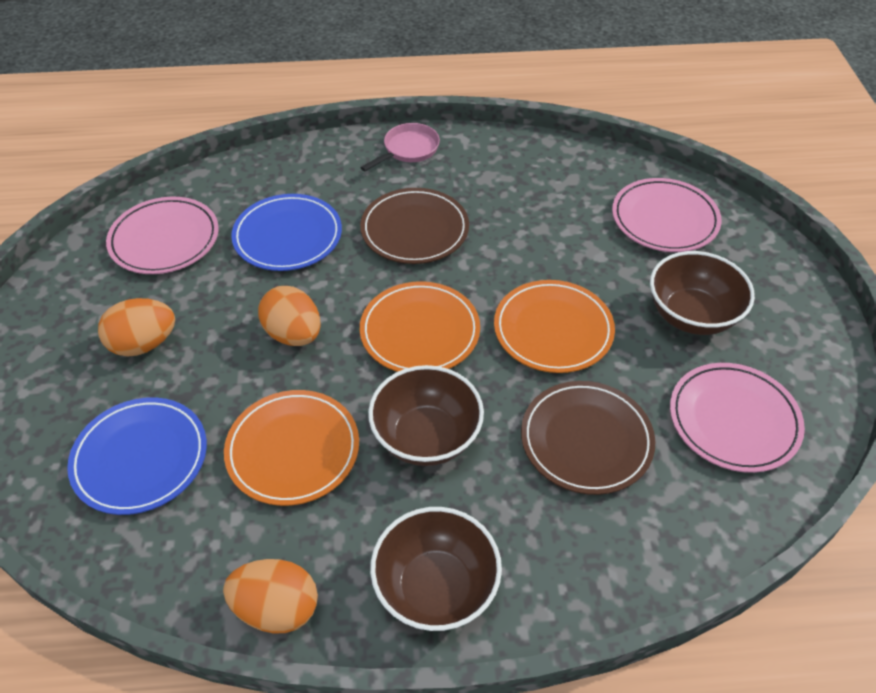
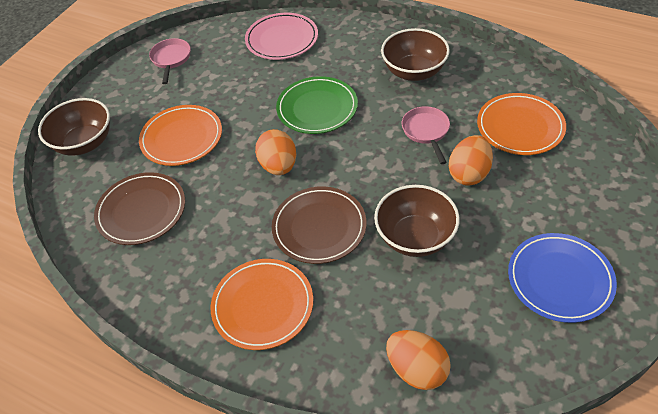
blue plate: [67,397,207,515] [231,194,342,271] = 2 -> [508,233,617,323] = 1
green plate: none = 0 -> [276,76,358,134] = 1
pink pan: [361,123,440,171] = 1 -> [149,38,191,84] [402,106,450,164] = 2
pink plate: [106,197,219,274] [612,178,722,252] [670,363,805,473] = 3 -> [245,13,318,60] = 1

